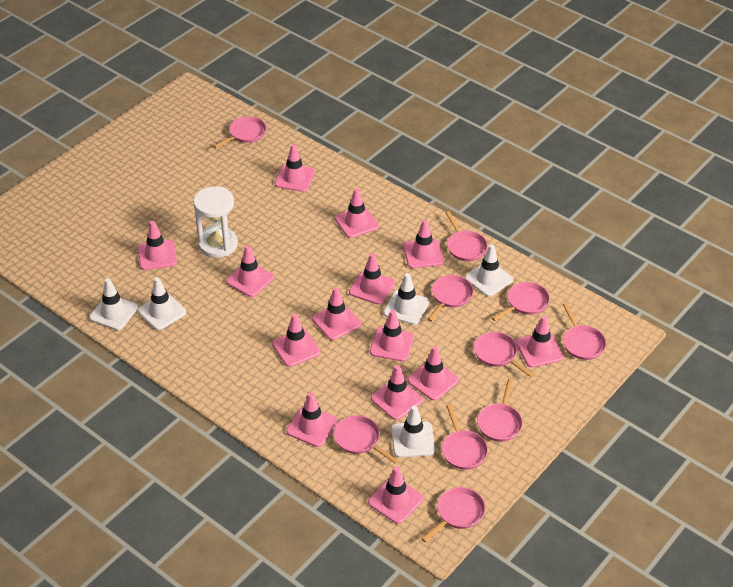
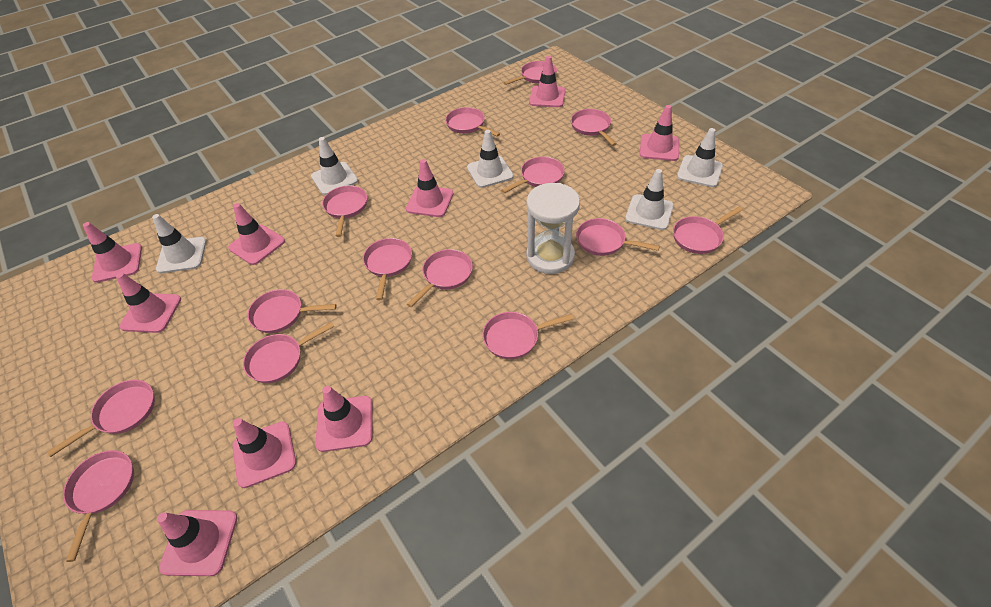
pink pan: [213,116,266,148] [334,415,399,464] [421,487,486,542] [428,275,474,321] [442,404,488,470] [446,211,488,261] [474,332,534,378] [477,379,523,442] [492,282,550,321] [563,303,606,360] = 10 -> [47,380,155,457] [63,450,134,562] [243,322,334,383] [247,289,337,333] [322,185,367,237] [363,238,412,300] [407,249,473,307] [445,107,500,137] [483,312,574,359] [501,157,565,193] [504,61,557,85] [571,109,616,146] [576,218,660,256] [673,206,743,254] = 14
pink traffic cone: [138,221,177,270] [226,245,274,297] [272,314,321,367] [275,144,315,192] [286,392,338,447] [312,287,361,340] [335,188,379,238] [349,253,395,305] [368,466,423,524] [370,310,414,362] [371,365,423,420] [403,220,444,268] [407,346,459,401] [516,316,564,368] = 14 -> [83,222,142,283] [116,272,181,333] [157,510,237,576] [228,203,285,265] [232,418,296,488] [316,386,372,452] [406,159,453,217] [529,56,565,107] [640,105,679,161] = 9

